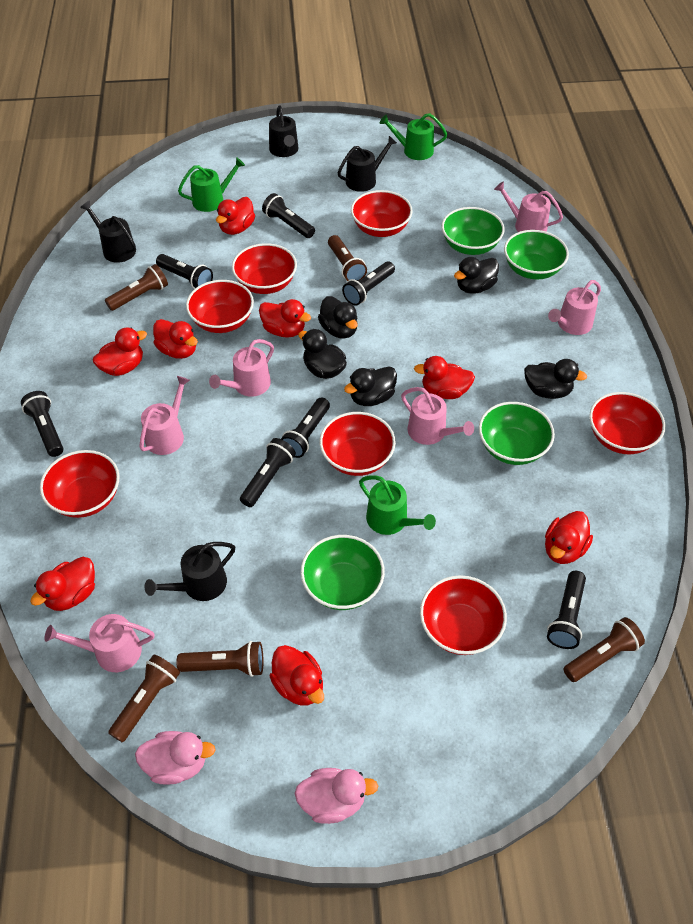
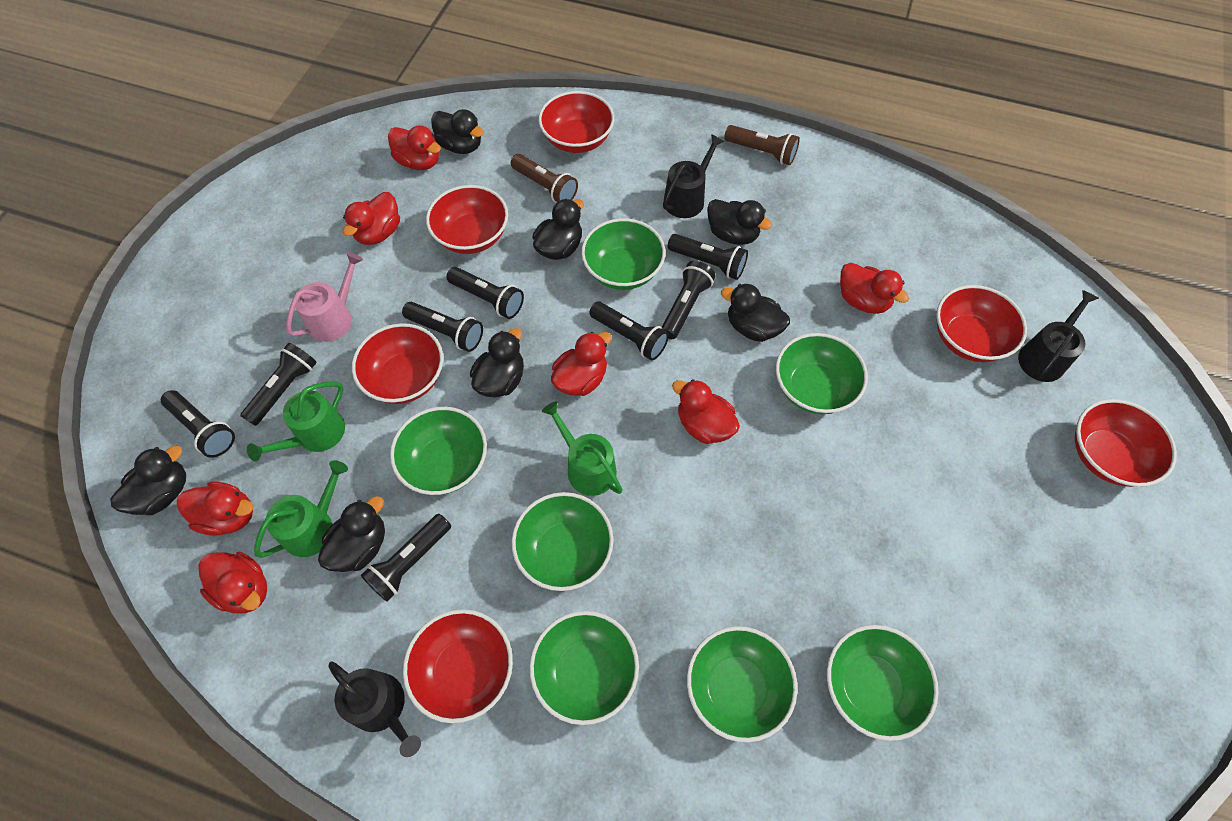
black duck: [298,329,347,379] [318,296,358,339] [344,366,397,406] [454,257,499,294] [524,359,587,399] = 5 -> [110,446,186,515] [318,496,385,572] [431,109,484,154] [470,328,524,397] [533,199,584,260] [707,199,772,245] [721,284,790,342] = 7
black flashlight: [21,391,63,457] [156,254,213,289] [240,438,296,507] [262,193,315,238] [281,397,330,458] [342,261,395,306] [547,571,586,649] = 7 -> [161,390,235,458] [240,343,317,426] [361,514,451,602] [402,302,483,352] [446,267,524,319] [589,301,669,360] [662,261,715,339] [668,234,748,280] = 8
black watering can: [80,201,136,263] [145,542,235,601] [269,105,298,157] [338,136,397,192] = 4 -> [328,661,421,757] [663,134,724,218] [1018,290,1099,382] = 3
brown flashlight: [105,264,168,311] [108,655,180,742] [177,641,263,677] [328,235,367,281] [563,617,645,682] = 5 -> [511,154,578,203] [724,125,800,165] = 2
green bowl: [301,535,385,610] [442,207,505,255] [479,402,555,465] [504,230,569,279] = 4 -> [390,407,487,495] [512,492,614,591] [530,611,639,725] [581,218,665,290] [687,626,798,743] [776,333,868,414] [827,625,939,741] = 7
pink duck: [135,731,216,785] [295,768,378,824] = 2 -> none = 0
pink watering can: [44,614,154,672] [139,376,190,455] [209,339,274,397] [401,387,474,445] [494,181,563,232] [548,280,601,335] = 6 -> [286,252,363,342] = 1
red bowl: [40,450,120,518] [186,280,254,333] [232,243,297,294] [320,412,396,476] [351,190,413,237] [420,575,507,655] [589,392,665,454] = 7 -> [352,323,443,404] [403,609,513,723] [426,185,508,254] [539,91,614,153] [936,285,1027,362] [1075,399,1177,487] = 6
red duck: [30,557,95,611] [93,328,147,376] [153,319,198,359] [216,197,255,235] [259,299,311,338] [270,645,324,706] [414,356,475,399] [545,511,593,564] = 8 -> [177,482,253,536] [198,552,267,613] [343,192,400,245] [388,126,441,170] [551,332,612,396] [672,379,740,444] [840,263,909,314] = 7

